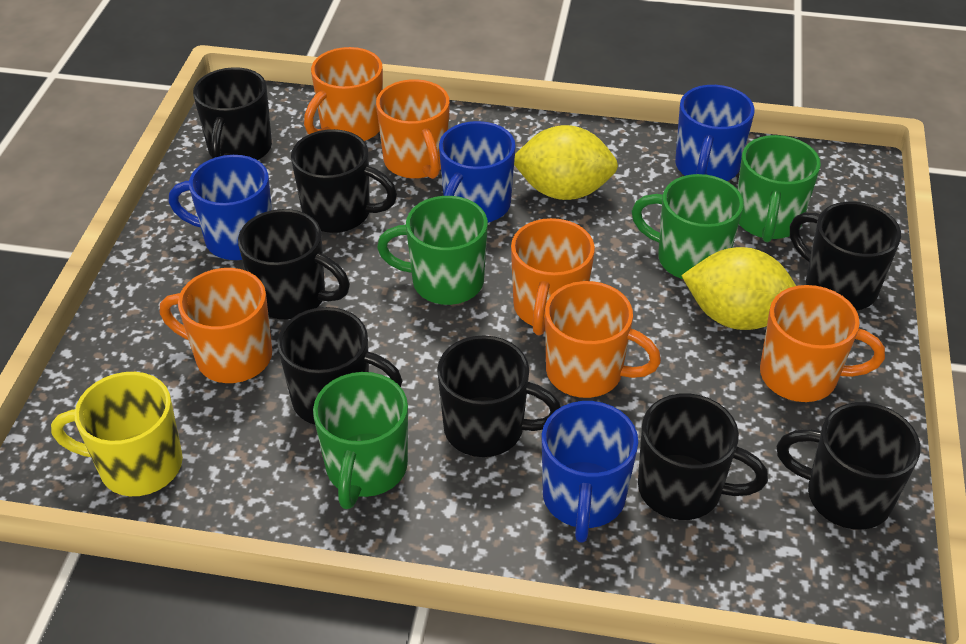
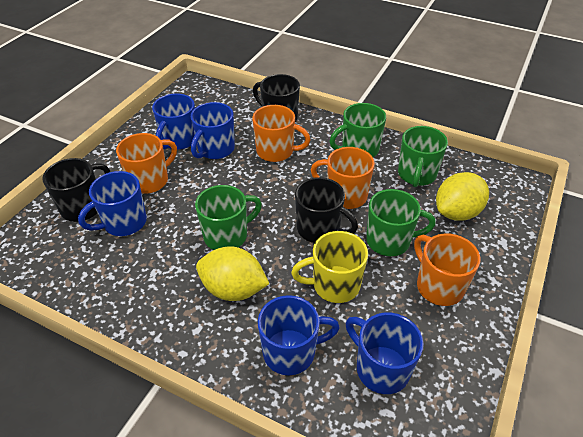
black mug: [193,67,272,160] [238,209,350,319] [278,307,403,424] [291,129,397,233] [437,335,561,457] [638,393,768,520] [777,402,920,530] [790,202,901,311] = 8 -> [43,158,110,222] [253,74,300,122] [295,177,358,243] = 3
blue mug: [169,155,272,260] [439,121,516,223] [542,401,638,543] [675,85,755,181] = 4 -> [78,171,147,236] [152,94,195,150] [191,102,235,159] [258,295,340,375] [346,312,424,394] = 5
orange mug: [160,268,272,383] [304,47,383,141] [376,79,450,179] [511,218,595,335] [545,281,661,398] [760,285,885,402] = 6 -> [116,133,177,194] [252,105,311,162] [311,147,375,209] [414,233,480,306] = 4

